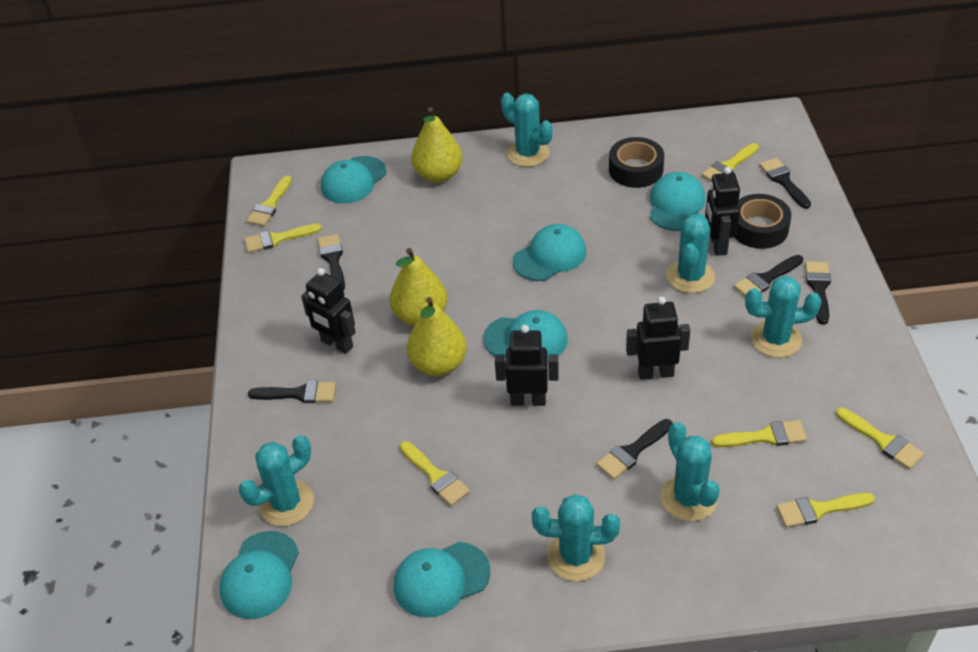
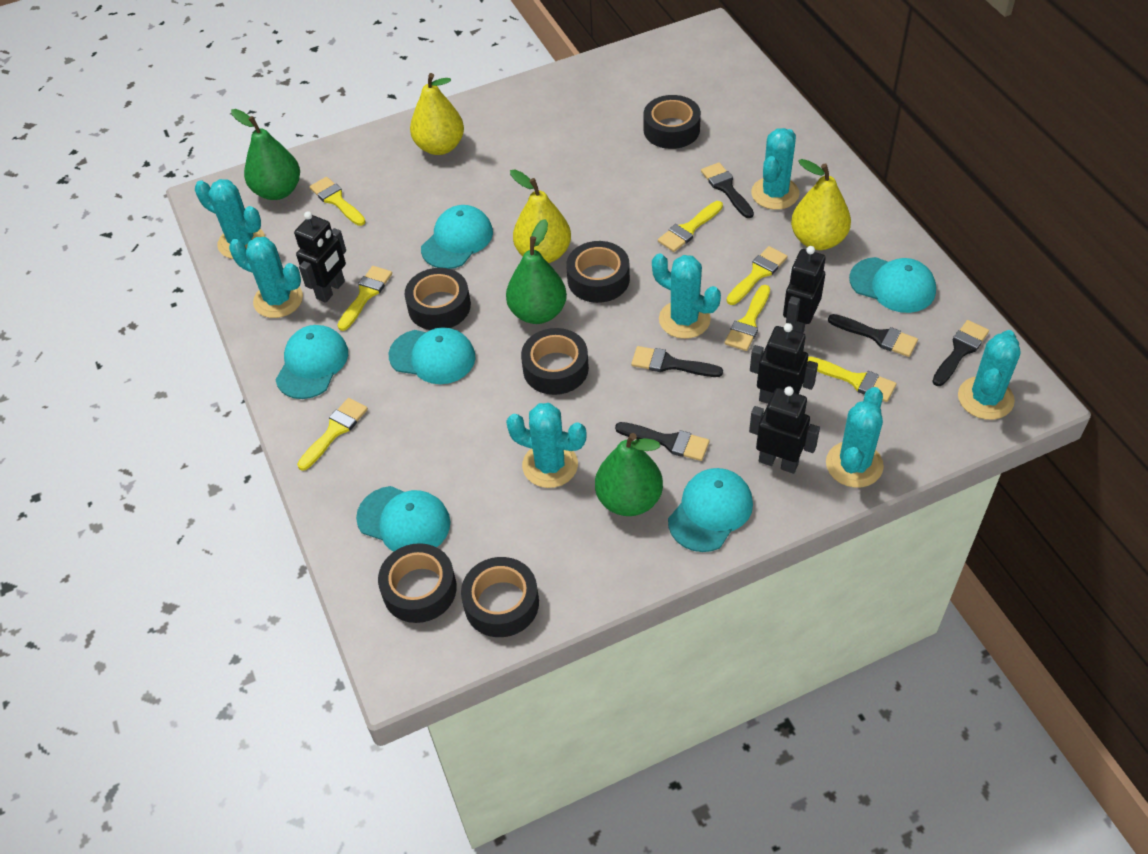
black brush: [248,381,336,403] [318,234,345,290] [596,419,672,480] [734,255,803,297] [759,158,811,209] [805,261,831,325] = 6 -> [615,422,710,461] [631,346,723,377] [701,162,754,218] [828,314,918,357] [932,320,989,386] = 5
black tape: [609,137,664,188] [734,194,791,249] = 2 -> [378,543,457,623] [405,268,471,330] [461,557,539,637] [521,328,589,395] [566,241,630,303] [643,95,701,149] = 6
green pear: none = 0 -> [231,109,300,200] [506,219,567,324] [595,433,663,516] = 3
turquoise cactus: [239,435,314,526] [501,93,553,167] [532,494,620,581] [661,422,720,521] [667,213,715,293] [745,276,822,358] = 6 -> [195,179,265,259] [229,237,303,318] [506,403,587,488] [652,253,721,339] [751,128,799,210] [826,387,884,488] [958,330,1021,420] = 7

